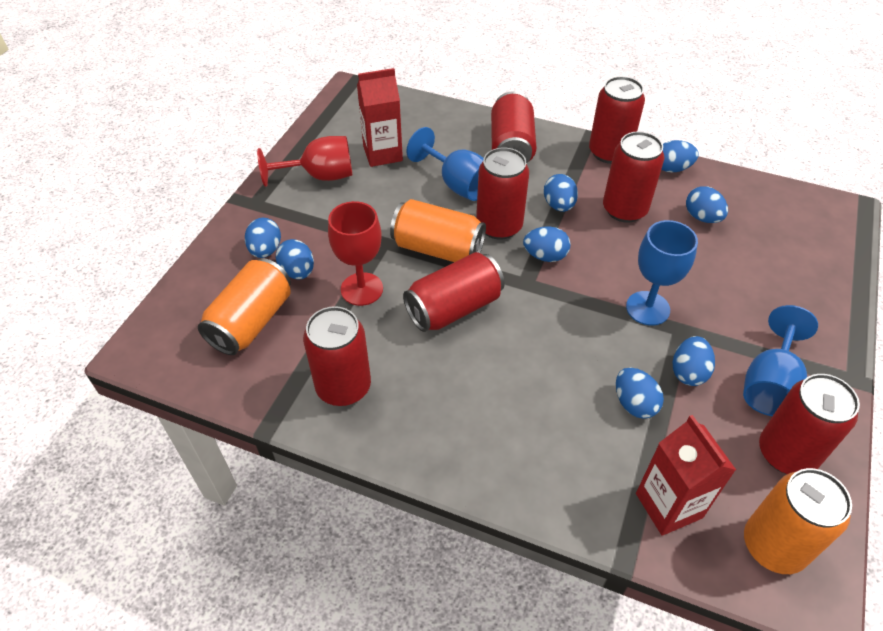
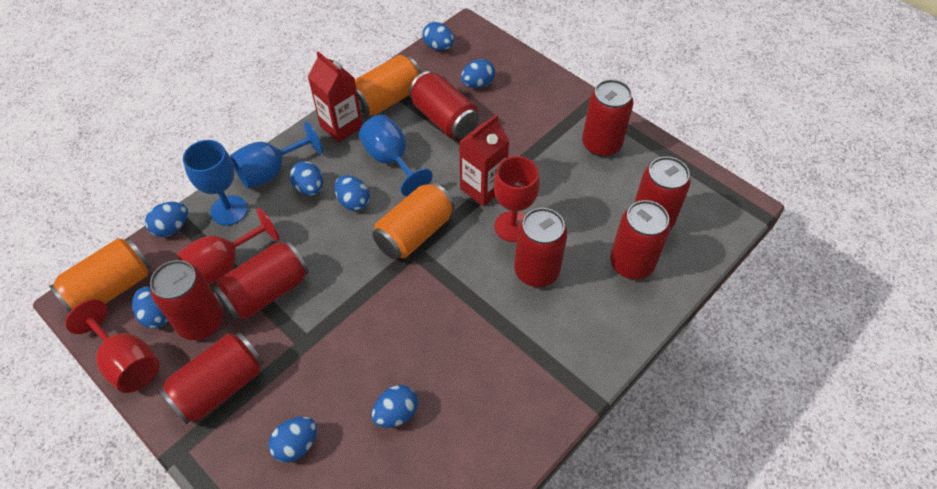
red can: [303,306,371,406] [403,252,505,332] [476,148,529,240] [491,91,536,164] [589,76,645,164] [603,131,664,223] [759,374,860,474] = 7 -> [150,260,223,340] [159,332,264,424] [213,240,309,320] [409,71,479,139] [514,208,567,287] [582,79,634,157] [610,200,671,279] [634,157,690,230] = 8
red goblet: [257,136,352,187] [328,201,383,306] = 2 -> [65,299,159,393] [177,208,279,285] [494,156,540,242] = 3

